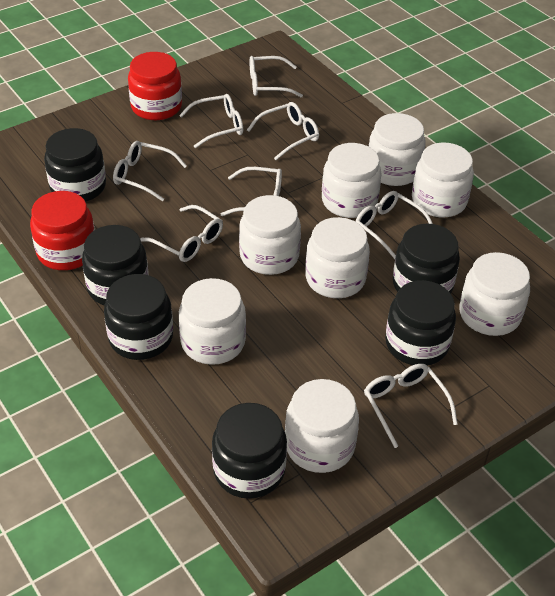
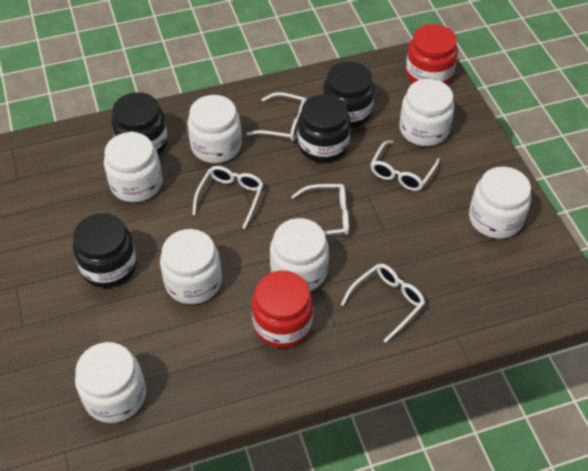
black jar: [44,128,106,202] [82,225,149,305] [104,274,173,360] [212,403,287,499] [385,280,456,366] [393,223,460,294] = 6 -> [73,213,137,288] [111,92,168,155] [298,94,351,163] [323,62,374,128] = 4
white glasses: [113,141,187,201] [140,205,223,262] [179,94,243,148] [220,167,282,216] [247,102,319,160] [250,56,303,97] [355,191,433,259] [364,364,458,448] = 8 -> [192,166,263,229] [247,92,307,141] [291,184,349,235] [341,264,425,343] [370,140,440,191] = 5
white jar: [179,278,246,365] [239,195,301,275] [285,379,359,473] [305,217,370,298] [322,143,381,218] [368,113,426,186] [412,142,474,217] [459,252,530,336] = 8 -> [75,342,146,423] [104,132,162,202] [160,229,222,304] [187,95,242,163] [270,218,329,291] [399,79,454,146] [469,167,531,239] = 7

